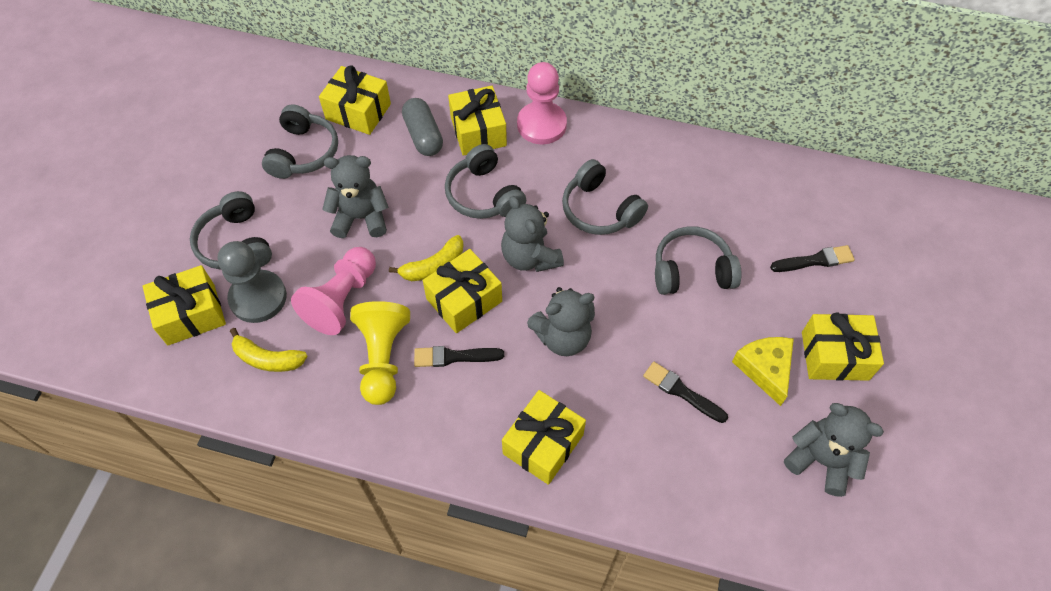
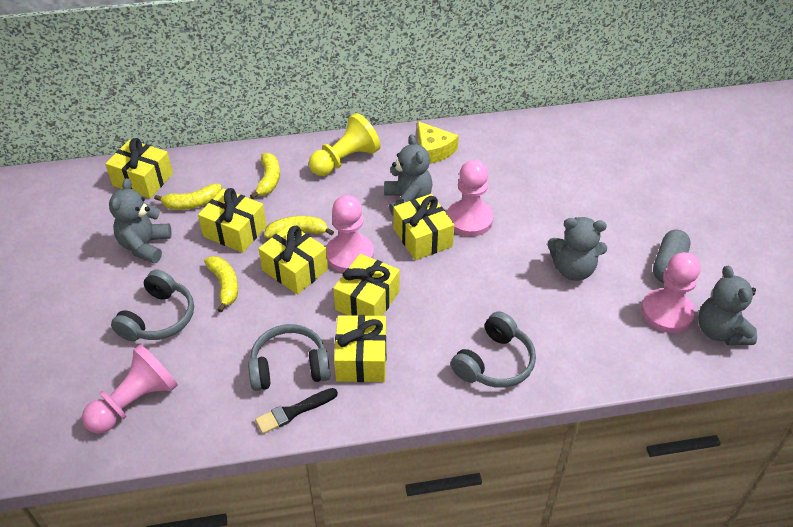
black brush: [414,346,504,367] [643,362,728,423] [770,245,855,272] = 3 -> [255,388,338,434] = 1
grey headphones: [190,191,272,270] [262,105,338,179] [445,144,526,219] [562,159,648,235] [655,226,742,295] = 5 -> [111,270,194,341] [248,324,330,391] [451,311,536,388] = 3
grey pawn: [217,241,287,323] = 1 -> none = 0
pink pawn: [291,247,376,335] [517,62,567,144] = 2 -> [82,344,178,434] [326,195,374,273] [447,160,493,237] [641,252,701,333] = 4
yellow banana: [230,328,308,372] [389,235,463,281] = 2 -> [154,184,221,210] [204,256,238,312] [250,152,280,199] [264,216,334,238] = 4

